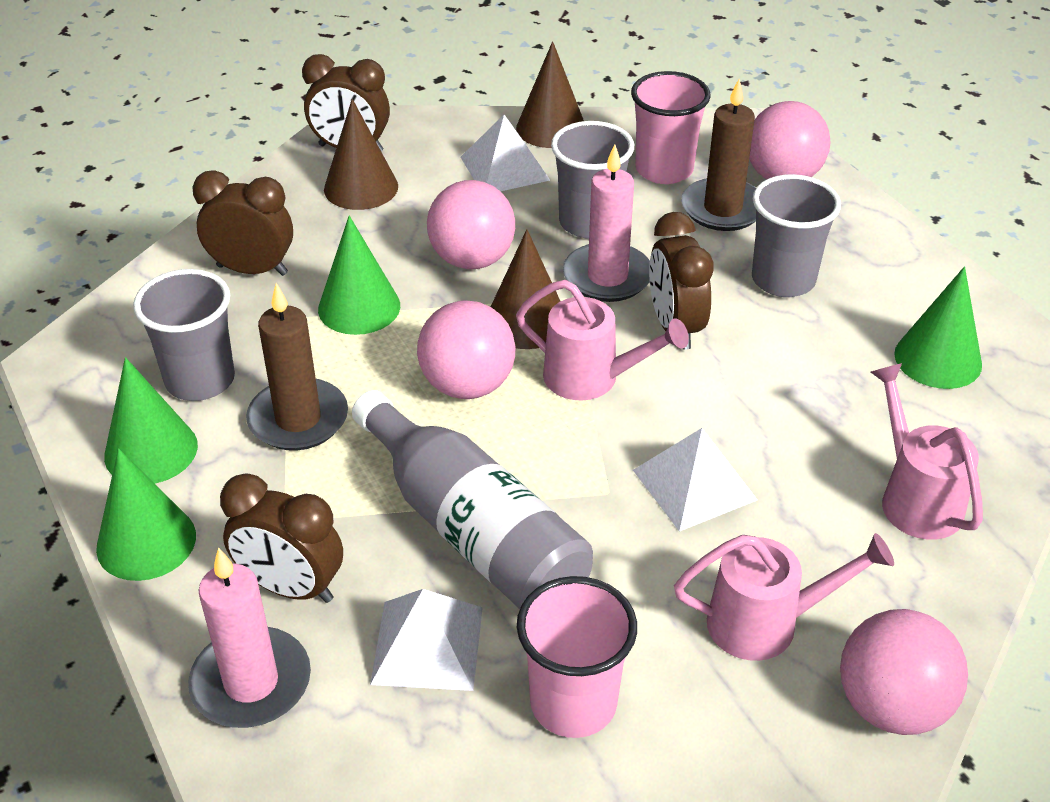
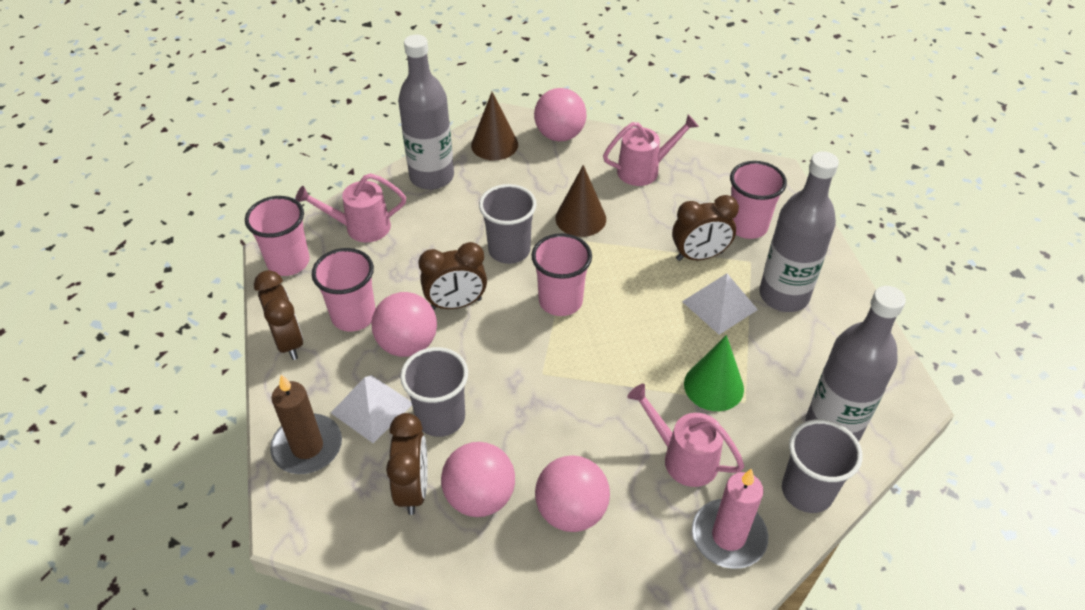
brown candle: [246,283,348,451] [681,79,756,231] = 2 -> [270,374,342,474] = 1
brown cone: [324,99,398,210] [491,229,560,349] [516,41,584,148] = 3 -> [471,92,518,160] [555,165,606,237] = 2
green cone: [96,448,196,581] [104,357,198,483] [318,216,400,335] [894,266,982,389] = 4 -> [684,335,744,411] = 1
grey bottle: [352,390,593,609] = 1 -> [398,35,454,190] [759,151,839,312] [806,286,906,442] = 3
pink candle: [188,547,311,728] [563,144,650,302] = 2 -> [692,469,768,569] = 1
pink cup: [517,576,637,738] [631,71,710,184] = 2 -> [245,196,310,276] [312,248,376,332] [531,233,592,316] [730,161,787,239] = 4
white pyramid: [370,589,483,691] [460,115,550,191] [633,428,758,531] = 3 -> [331,375,412,443] [682,274,758,335] = 2

